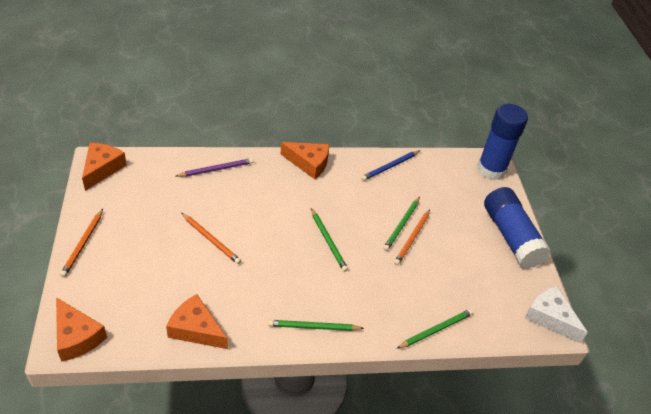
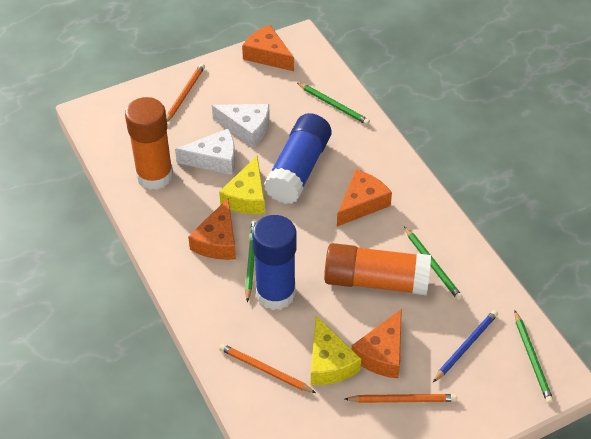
orange glue stick: none = 0 -> [125,97,173,190] [324,243,431,295] = 2
purple pencil: [176,158,254,177] = 1 -> none = 0
white cheese: [525,286,588,343] = 1 -> [175,129,235,175] [212,104,270,147] = 2
yellow cheese: none = 0 -> [219,156,265,215] [311,315,361,385] = 2

